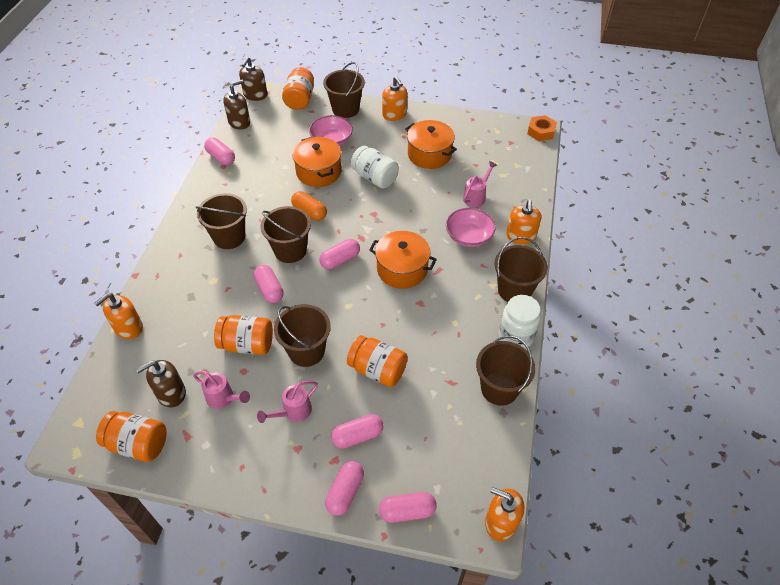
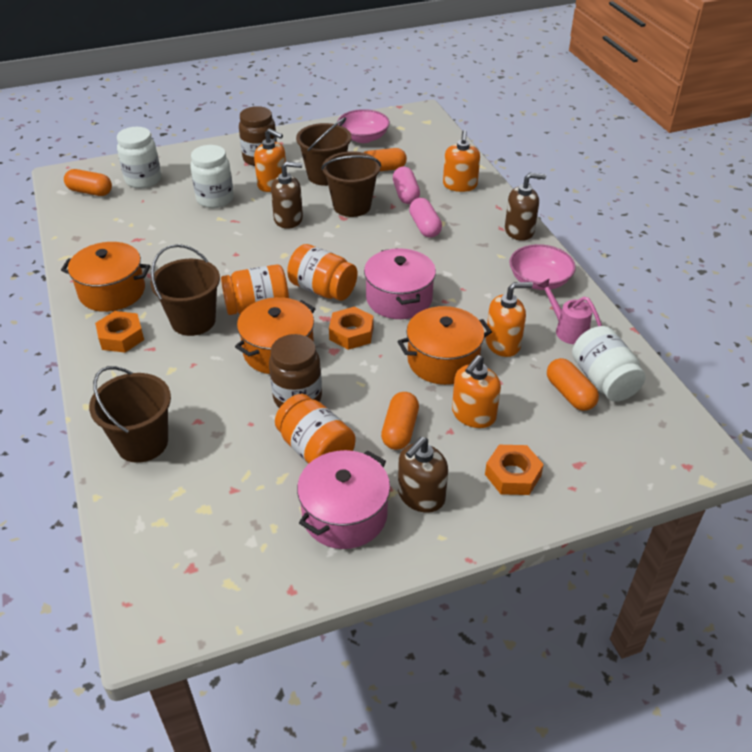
brown bucket: [195,193,247,249] [261,206,311,263] [274,304,331,367] [323,62,365,118] [476,336,535,406] [494,237,548,302] = 6 -> [89,366,171,463] [150,244,220,336] [296,117,352,186] [321,151,381,217] = 4
brown jar: none = 0 -> [239,106,277,166] [269,334,322,408] = 2
orange capsule: [291,191,327,221] = 1 -> [64,169,112,196] [363,148,407,171] [381,392,419,450] [547,358,599,411] = 4
orange jar: [96,411,167,462] [214,315,273,355] [282,67,314,110] [347,335,408,387] = 4 -> [221,264,289,315] [275,394,356,464] [287,244,357,301] = 3
orange nut: [527,115,557,141] = 1 -> [95,311,144,353] [329,307,374,350] [485,445,544,495] = 3
pink capsule: [204,137,235,165] [254,265,284,303] [319,239,360,269] [325,461,364,516] [331,414,383,449] [379,492,437,523] = 6 -> [393,167,420,204] [409,198,442,238] = 2
pink pot: none = 0 -> [297,450,390,549] [364,248,436,319] = 2
pink watering can: [193,371,250,409] [257,381,318,423] [463,161,497,207] = 3 -> [537,279,602,344] = 1
white jar: [351,146,399,189] [499,295,541,349] = 2 -> [117,127,161,188] [190,145,234,208] [572,326,646,402] = 3

